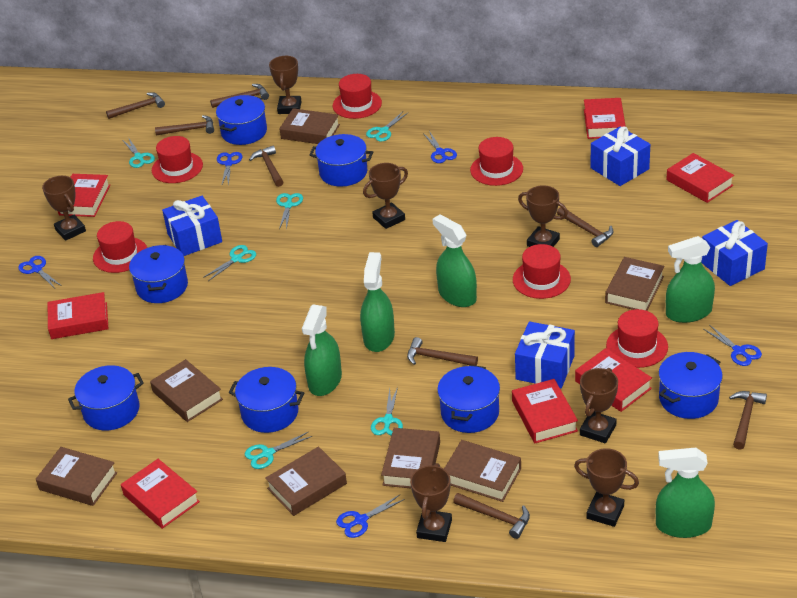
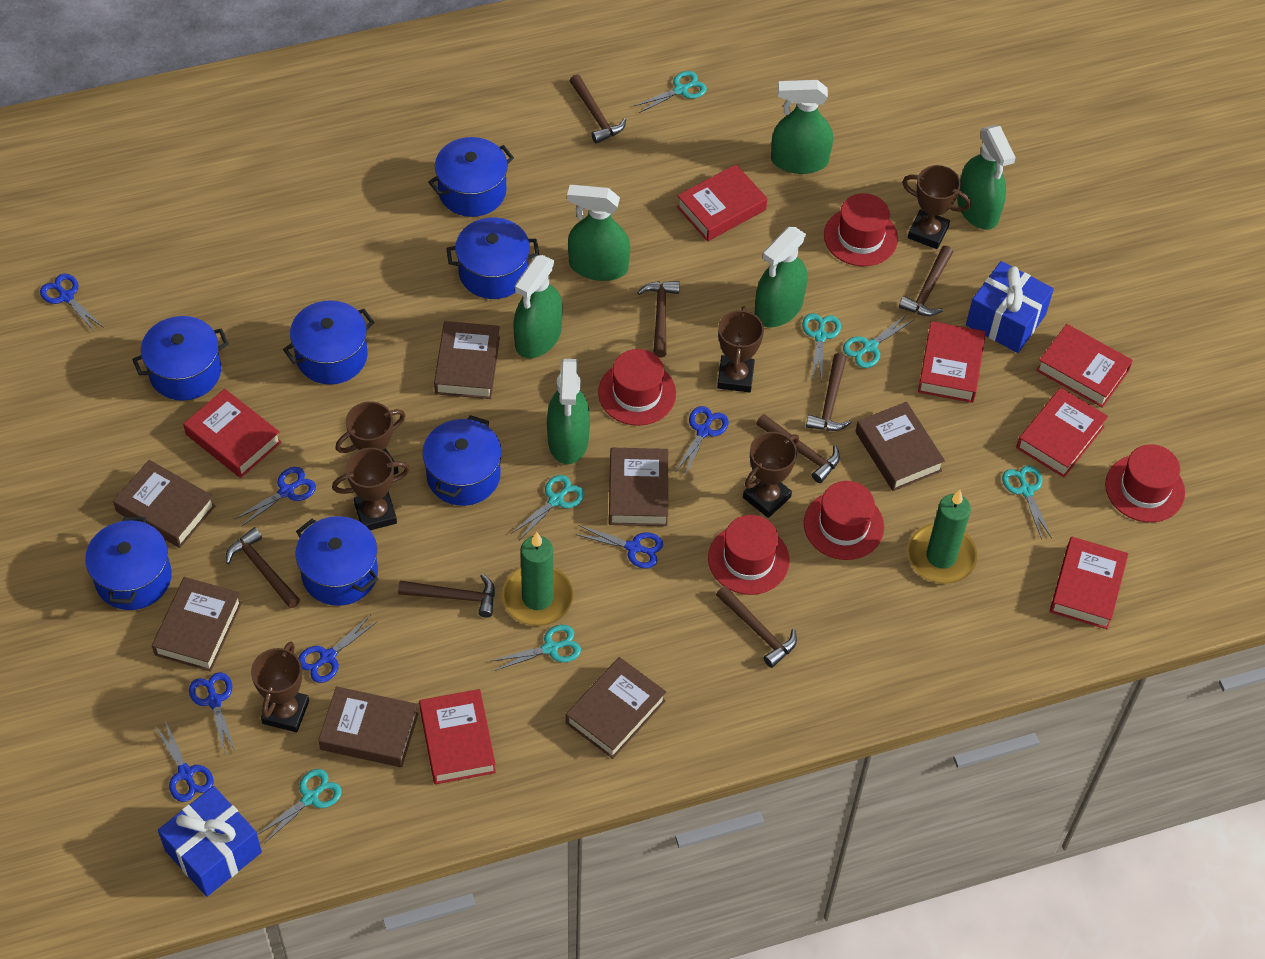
blue gift: [162,196,222,256] [515,321,575,389] [590,126,650,186] [701,220,768,286] = 4 -> [158,786,262,897] [966,261,1054,353] = 2
blue scissors: [18,256,62,288] [217,152,243,186] [336,495,405,538] [423,131,457,163] [704,325,762,366] = 5 -> [40,274,104,333] [155,721,213,802] [189,673,236,755] [235,467,316,527] [299,615,378,683] [575,525,663,568] [676,406,729,476] = 7
brown trophy: [42,176,86,241] [269,56,302,114] [363,163,408,229] [410,463,452,542] [518,185,568,247] [574,448,639,527] [580,368,618,443] = 7 -> [251,642,309,732] [332,448,410,530] [335,401,406,475] [717,306,764,392] [743,432,799,518] [902,165,971,249] = 6
green candle: none = 0 -> [502,532,573,626] [907,490,977,584] = 2
green spray bottle: [302,304,342,396] [360,252,395,352] [432,215,477,307] [656,448,715,538] [666,236,715,323] = 5 -> [513,255,563,358] [547,359,590,464] [567,185,630,281] [754,227,808,327] [771,80,833,174] [957,125,1016,230] = 6
red hat: [93,221,147,273] [152,136,203,183] [333,74,382,119] [470,137,523,186] [513,244,571,299] [606,309,668,368] = 6 -> [598,349,676,426] [708,515,790,595] [804,481,884,560] [824,193,898,266] [1105,444,1185,523] = 5
turquoise scissors: [122,137,155,168] [203,245,256,281] [245,431,312,469] [276,193,303,230] [366,112,408,142] [371,387,403,435] = 6 -> [257,769,342,843] [491,625,581,671] [511,475,584,539] [634,71,707,113] [802,313,841,382] [843,314,913,368] [1002,466,1052,539] = 7

